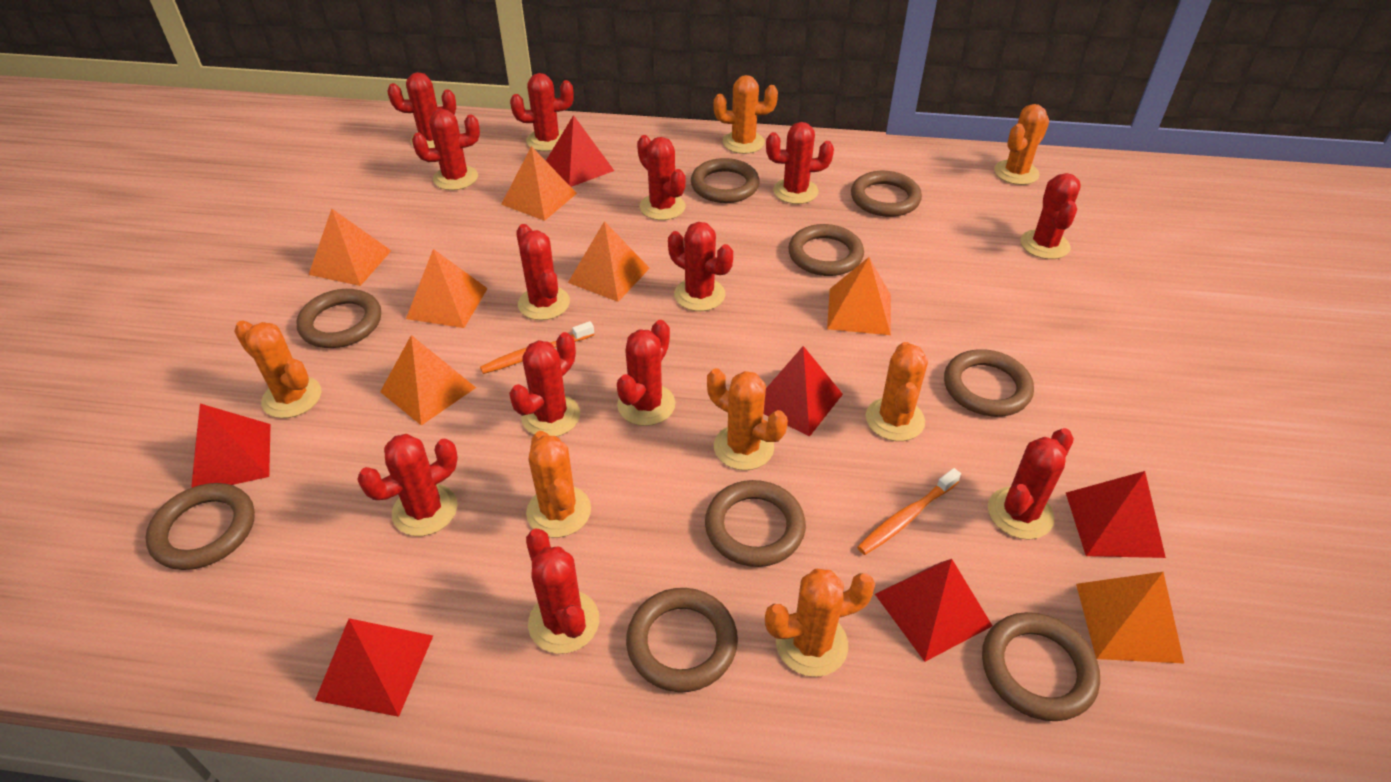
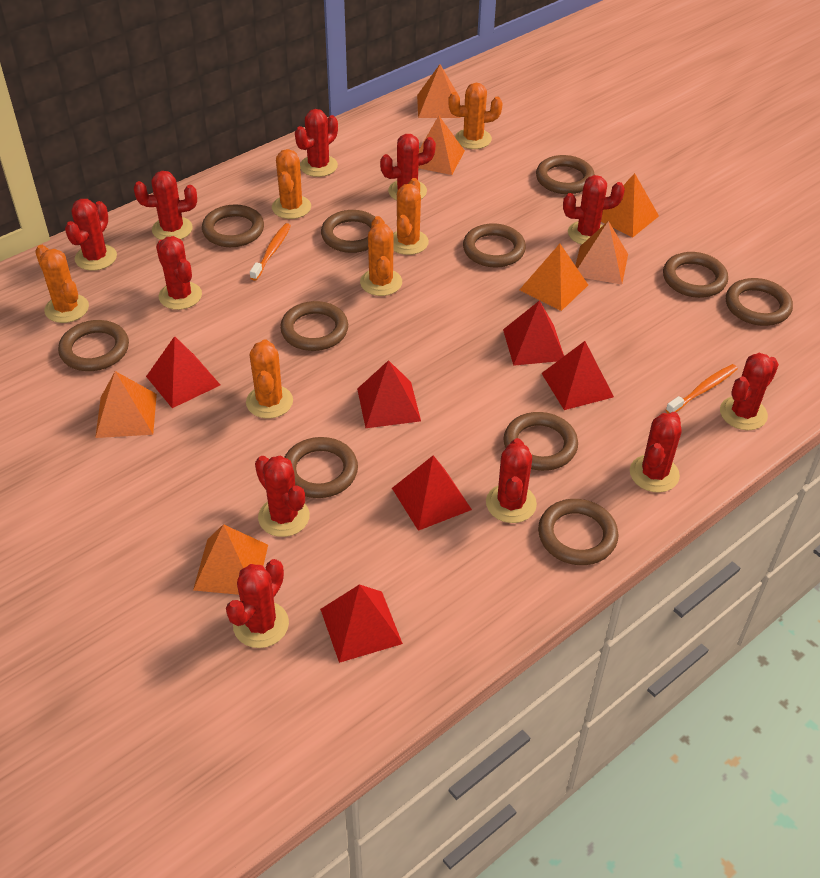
brown ring: [145,483,255,570] [296,289,381,348] [626,588,738,692] [691,158,760,203] [705,480,806,567] [788,224,864,276] [851,171,922,217] [944,349,1034,417] [982,612,1100,721] = 9 -> [58,320,129,371] [202,204,264,247] [280,301,348,351] [284,437,358,498] [321,210,375,253] [463,223,526,268] [503,412,578,471] [536,155,595,194] [538,499,618,565] [663,252,728,298] [726,278,793,326] = 11
orange cactus: [234,320,321,418] [526,431,591,538] [707,368,788,470] [714,75,778,154] [765,569,875,677] [866,342,928,441] [994,104,1049,185] = 7 -> [35,245,89,323] [246,340,293,419] [272,149,311,219] [360,216,402,296] [393,178,429,255] [448,83,503,149] = 6
red cactus: [357,434,458,536] [387,72,456,148] [412,109,480,190] [509,332,580,437] [510,73,574,151] [516,224,570,320] [526,528,599,654] [617,320,676,426] [637,135,686,220] [668,222,733,311] [766,122,834,204] [988,428,1074,540] [1021,173,1081,259] = 13 -> [65,199,117,271] [134,171,197,240] [156,236,202,310] [226,559,289,648] [255,456,310,537] [295,109,338,177] [380,134,436,200] [486,438,537,523] [563,175,625,245] [630,412,681,493] [720,353,779,430] = 11

